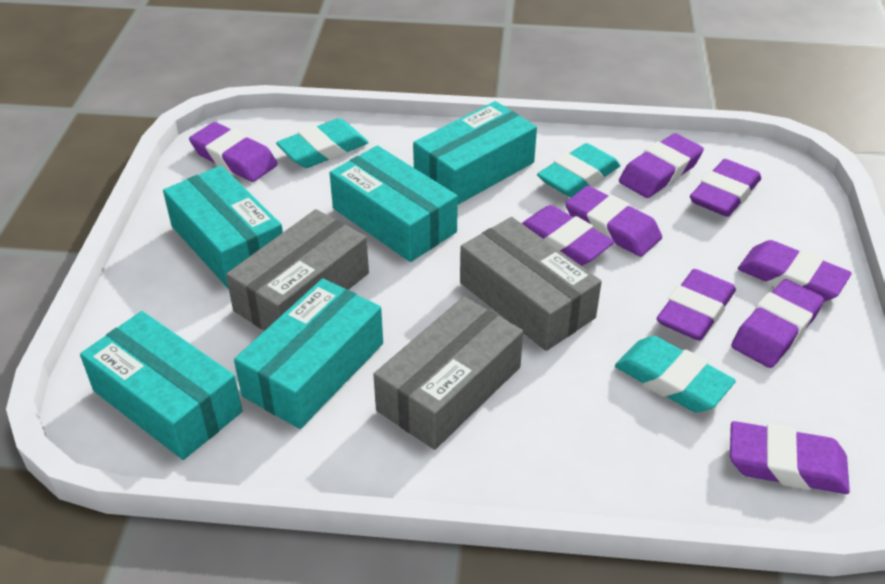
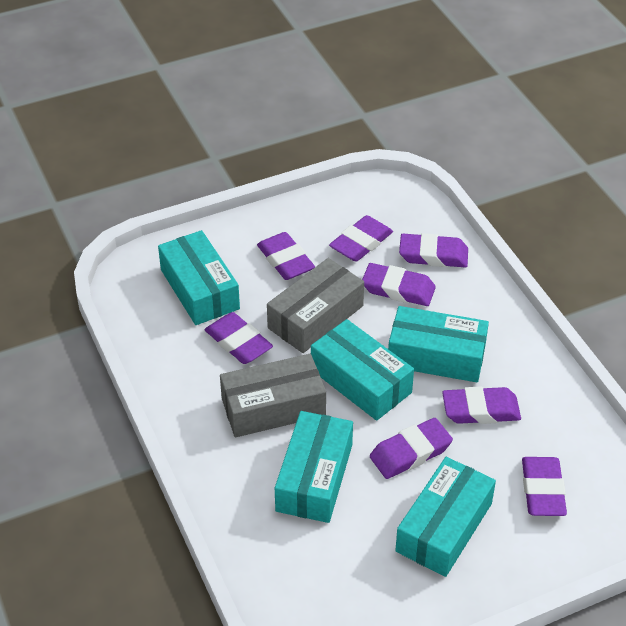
grey box: [226,209,369,331] [373,297,523,450] [460,217,602,351] = 3 -> [220,354,326,437] [267,258,364,353] = 2
purple eraser: [189,122,278,182] [522,205,614,266] [565,186,662,257] [619,133,704,198] [656,269,736,341] [690,159,761,217] [730,421,850,494] [731,279,824,368] [738,240,852,302] = 9 -> [205,312,273,364] [257,232,315,280] [329,215,393,262] [362,263,436,306] [370,418,453,479] [399,233,468,267] [442,386,521,424] [522,457,567,516] = 8
turquoise eraser: [276,118,369,168] [537,143,621,198] [615,336,736,412] = 3 -> none = 0

